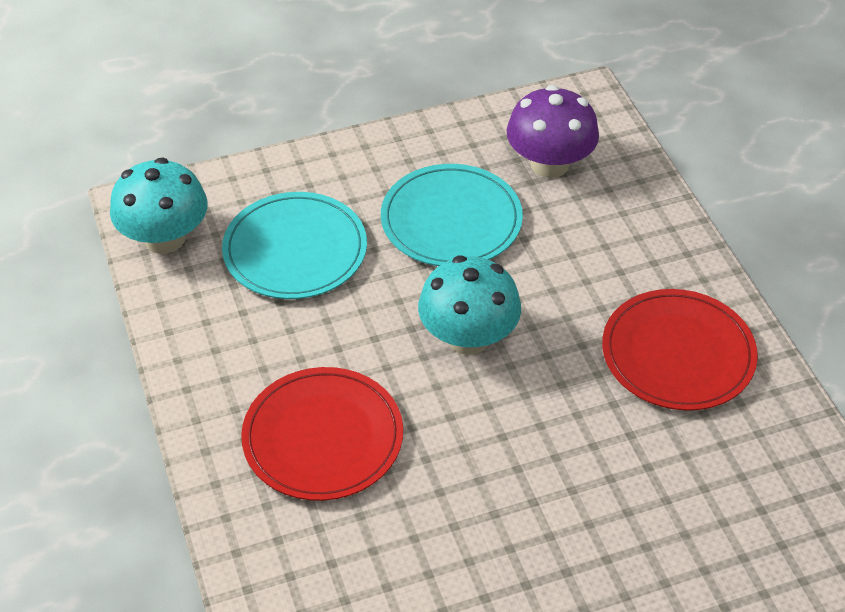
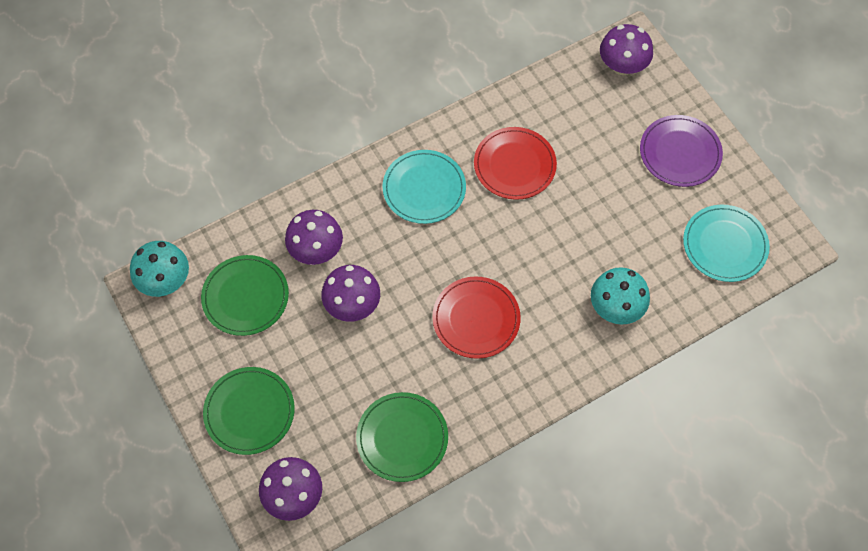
green plate: none = 0 -> [201,255,289,336] [203,367,295,455] [356,392,448,482] = 3
purple mushroom: [507,85,599,178] = 1 -> [259,457,322,521] [285,210,343,265] [321,265,380,322] [600,24,653,75] = 4
purple plate: none = 0 -> [640,115,723,187] = 1

